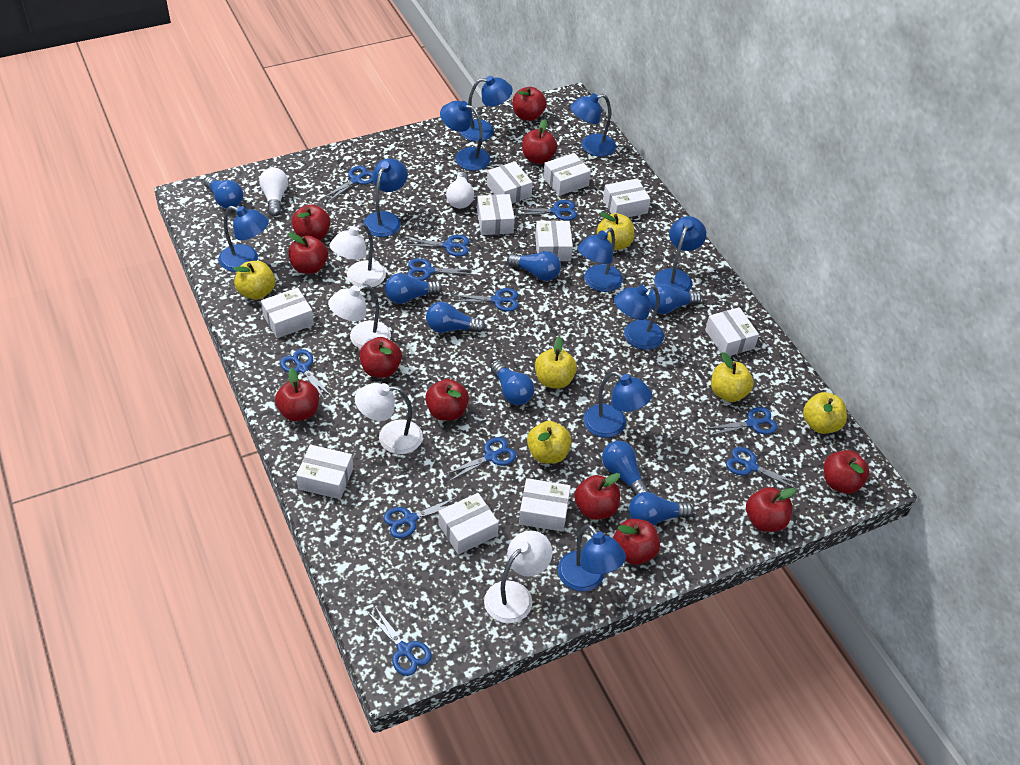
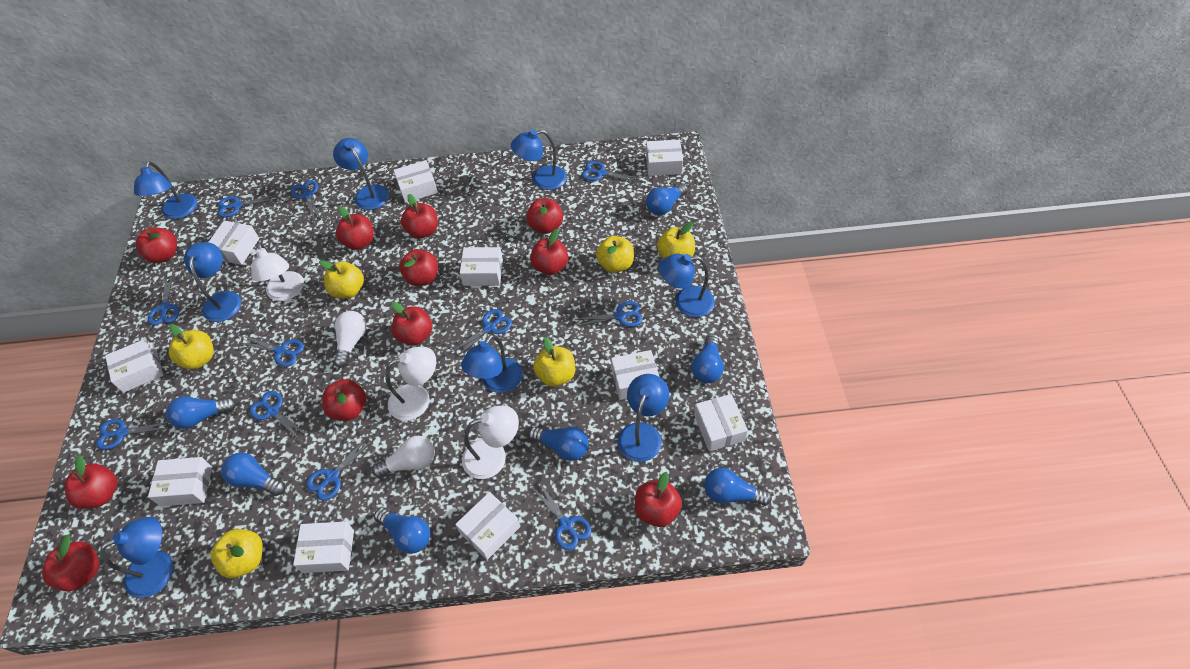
blue lamp: [219,206,269,272] [364,158,407,237] [440,101,490,171] [460,76,513,142] [558,524,626,591] [570,93,616,156] [577,228,623,292] [583,371,652,438] [614,284,664,350] [654,216,706,292] = 10 -> [100,517,173,598] [134,161,197,219] [184,242,241,322] [333,138,389,210] [461,334,523,393] [511,130,567,190] [618,374,670,462] [659,254,715,317] = 8
blue light bulb: [204,176,243,209] [385,273,442,304] [426,302,485,333] [491,361,534,405] [507,251,561,281] [602,441,649,495] [629,492,693,526] [648,284,702,314] = 8 -> [166,396,237,429] [221,452,285,496] [374,507,430,554] [528,426,589,461] [646,183,688,215] [691,334,724,384] [704,468,772,506] = 7
white lamp: [328,284,391,349] [330,223,386,288] [355,383,423,454] [484,530,553,623] = 4 -> [251,242,304,301] [386,347,436,420] [462,406,519,479] = 3

